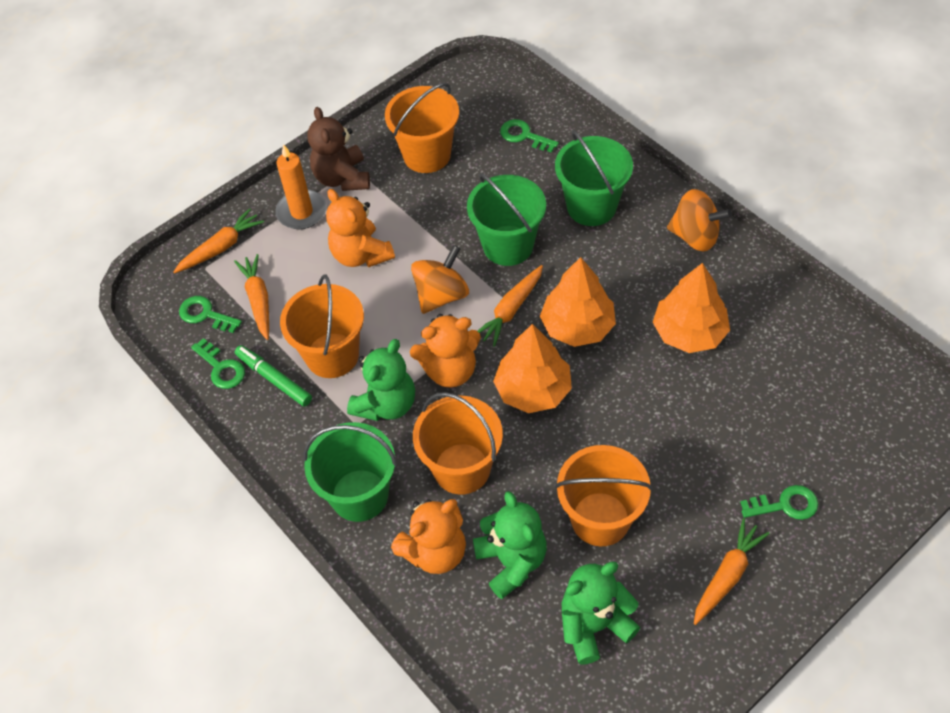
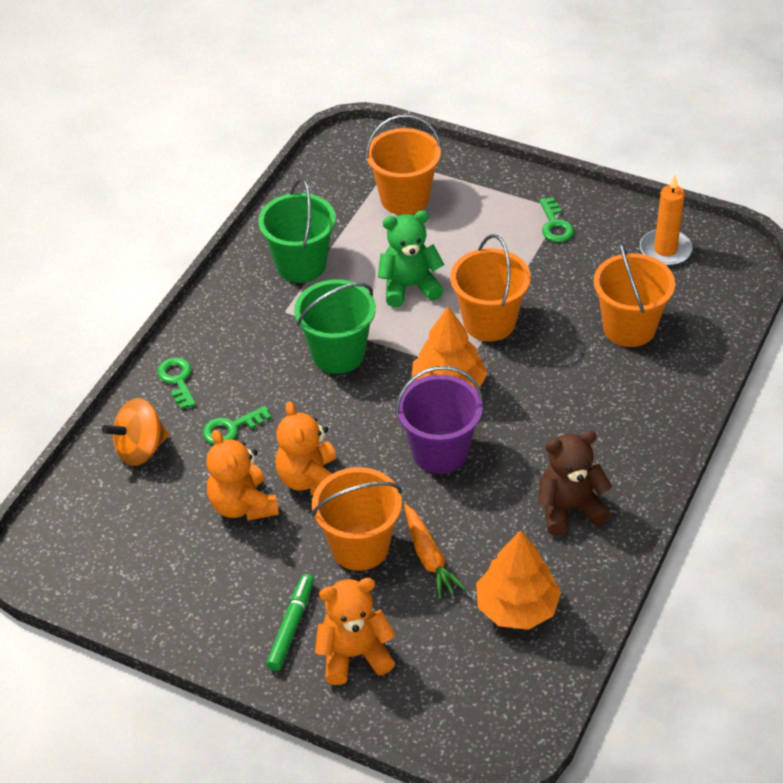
green bucket: [303,422,397,522] [467,173,546,266] [555,130,633,226] = 3 -> [258,179,336,283] [294,279,376,374] = 2
green key: [179,296,242,333] [191,338,245,389] [500,119,559,153] [740,485,818,520] = 4 -> [158,358,196,409] [203,406,272,445] [539,197,574,242] = 3
green teddy bear: [347,339,415,421] [473,491,547,599] [562,561,640,664] = 3 -> [378,210,444,307] = 1
orange carrot: [173,208,264,273] [234,254,269,340] [478,265,543,347] [694,518,770,625] = 4 -> [404,504,466,599] = 1
orange spinning top: [411,245,469,314] [667,189,732,251] = 2 -> [102,398,169,466] = 1
orange tree: [493,324,572,413] [540,257,616,347] [653,263,730,353] = 3 -> [412,306,488,392] [476,530,561,630] = 2
purple bucket: none = 0 -> [395,366,483,474] = 1

